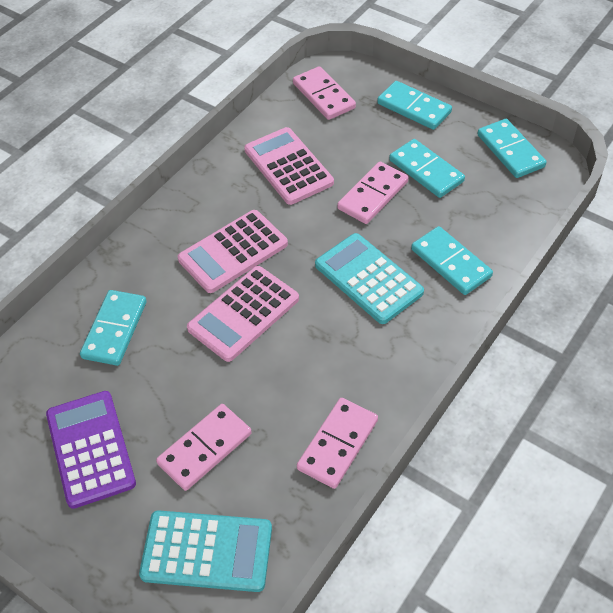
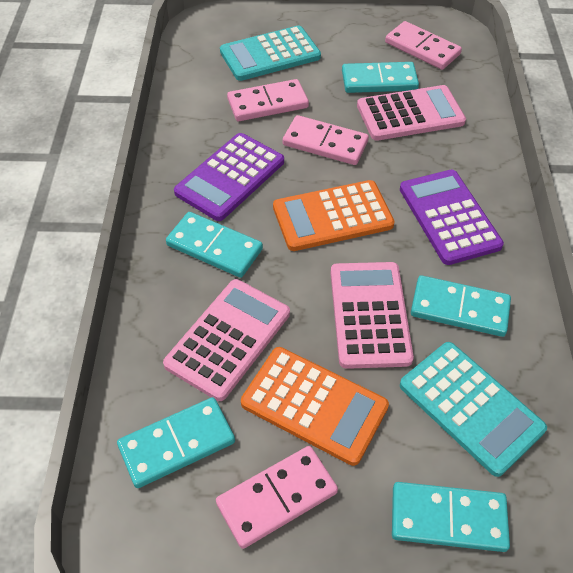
orange calculator: none = 0 -> [241,347,389,466] [273,180,395,251] = 2
purple calculator: [46,391,136,509] = 1 -> [174,133,284,221] [400,170,504,265] = 2

